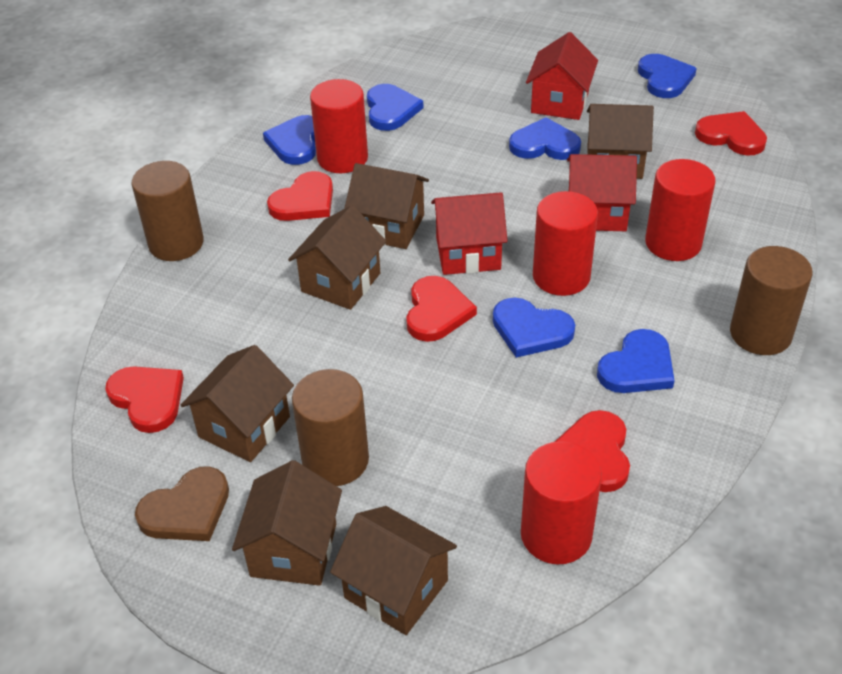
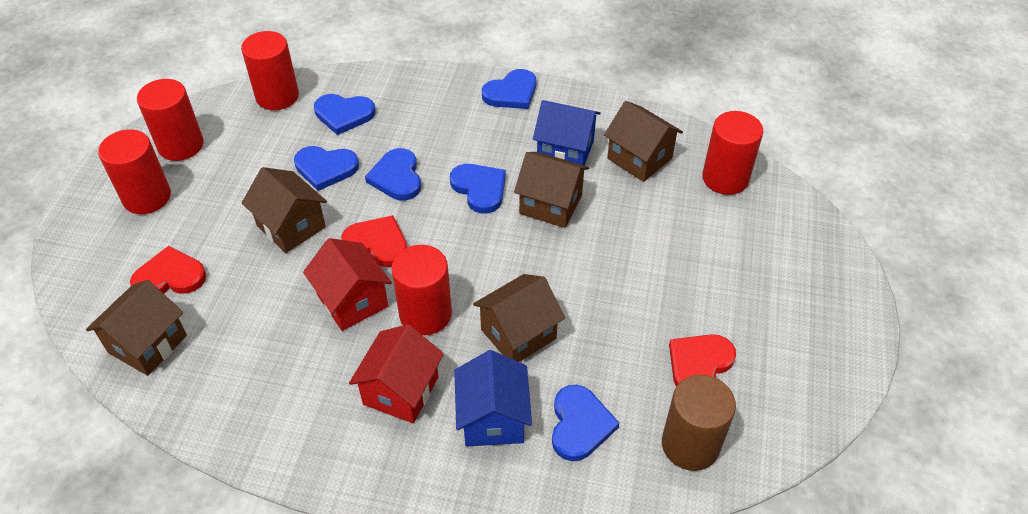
blue house: none = 0 -> [454,350,532,447] [533,100,601,165] = 2
brown cylinder: [132,161,204,261] [292,369,369,486] [730,246,813,355] = 3 -> [662,375,736,471] = 1
brown heart: [135,466,229,541] = 1 -> none = 0
brown house: [180,345,294,462] [232,460,342,586] [288,205,387,310] [330,506,457,635] [344,163,429,249] [587,104,654,179] = 6 -> [86,280,187,376] [242,167,327,253] [473,274,565,362] [514,152,589,228] [604,101,683,182] = 5
red cylinder: [310,79,368,173] [521,441,602,565] [533,191,598,296] [645,159,716,261] = 4 -> [98,129,171,214] [137,79,204,161] [241,31,299,110] [391,245,452,335] [702,111,763,195] = 5
red heart: [105,366,184,433] [267,171,333,221] [406,276,477,342] [555,410,630,492] [695,111,767,156] = 5 -> [130,246,206,294] [341,215,407,267] [669,334,736,386] = 3
red house: [431,192,508,275] [526,32,598,120] [567,154,637,231] = 3 -> [303,238,392,331] [349,324,444,423] = 2

